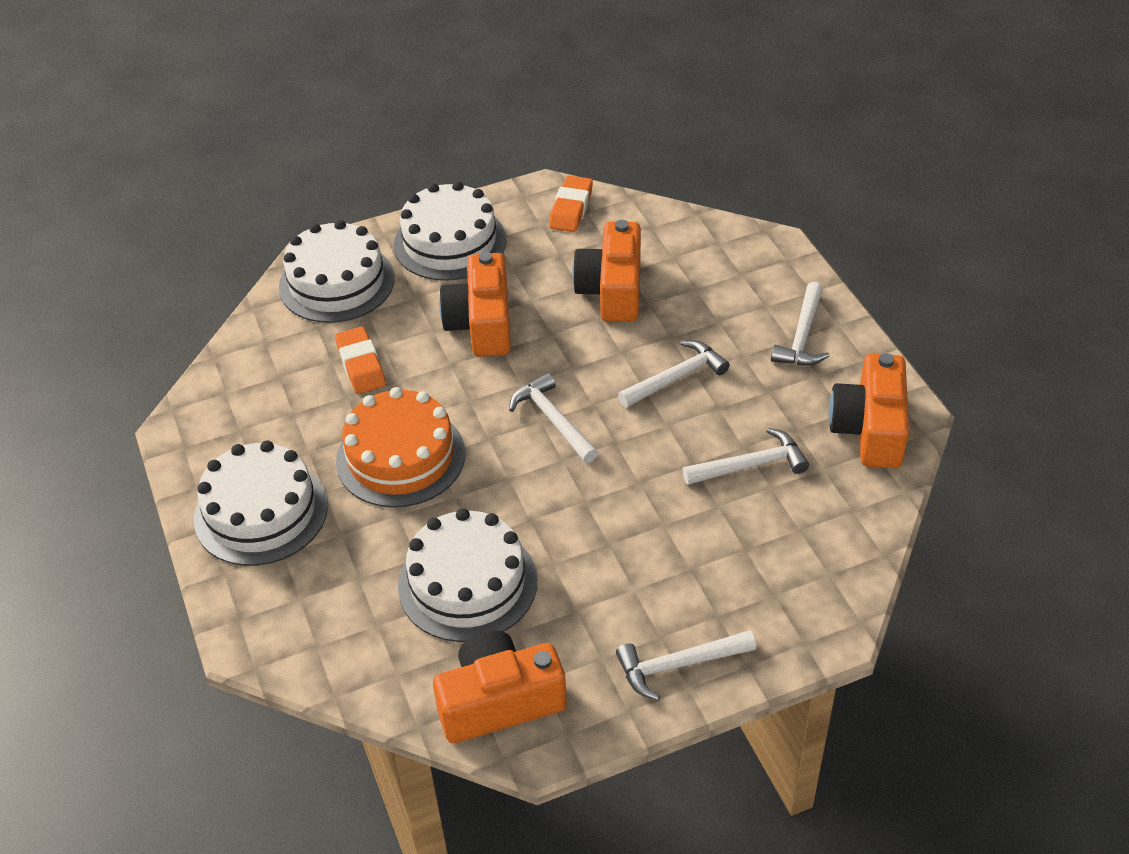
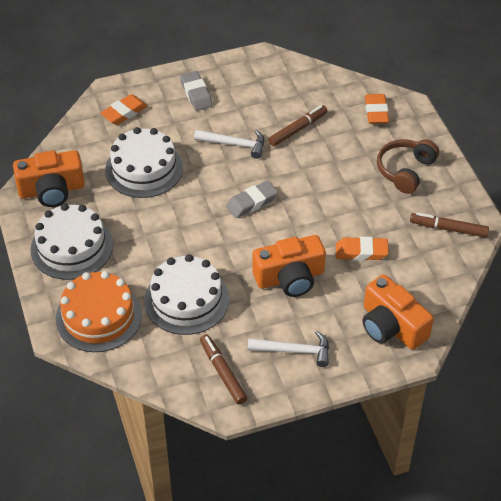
brown headphones: none = 0 -> [377,139,439,194] = 1
brown marker: none = 0 -> [200,334,247,405] [268,105,327,146] [410,213,489,237] = 3
grey eraser: none = 0 -> [180,71,213,111] [226,181,278,218] = 2
orange camera: [433,630,567,743] [439,252,511,357] [572,220,641,322] [829,353,909,468] = 4 -> [13,150,85,207] [252,235,326,297] [363,274,434,350] = 3
orange eraser: [335,327,386,394] [549,175,593,232] = 2 -> [100,94,147,125] [336,237,389,261] [365,94,389,124] = 3
white cake: [194,440,328,566] [279,220,395,323] [394,181,506,281] [398,508,537,642] = 4 -> [30,203,113,280] [105,127,183,198] [144,254,229,335] = 3
white hammer: [509,373,599,463] [616,630,756,700] [618,340,730,408] [682,428,809,485] [771,282,829,366] = 5 -> [194,130,264,159] [248,331,329,367] = 2

